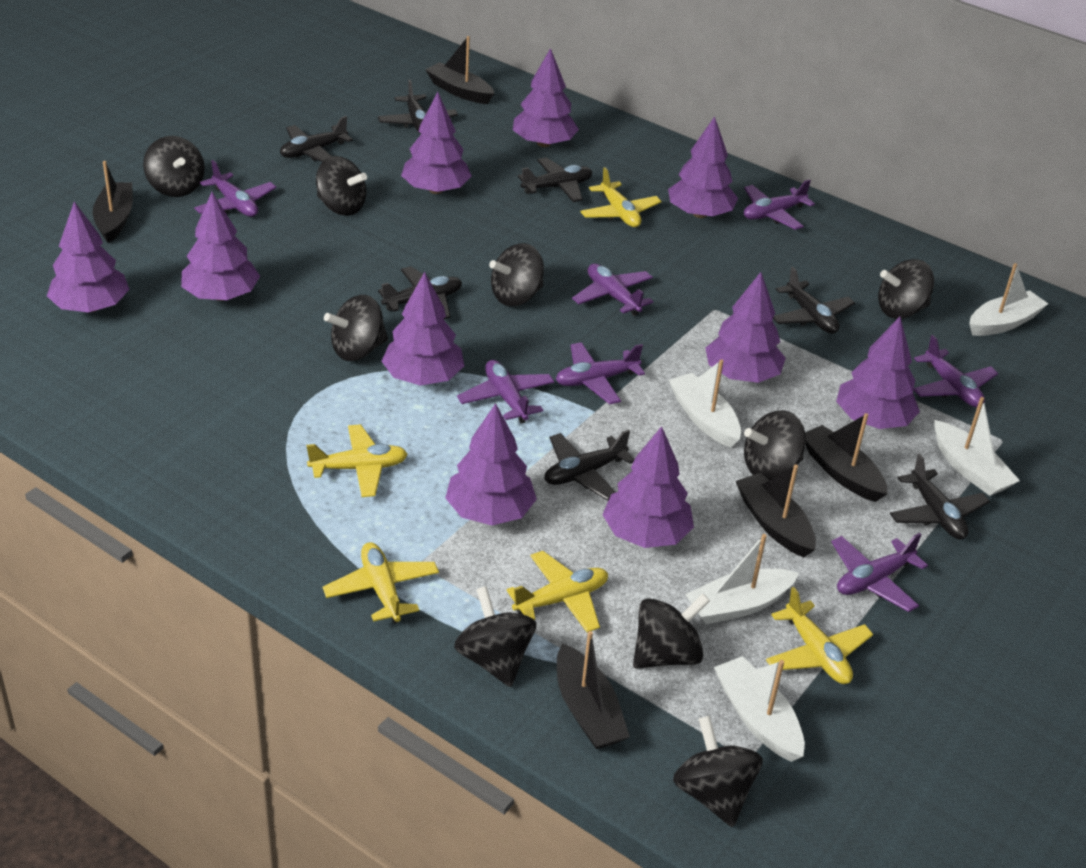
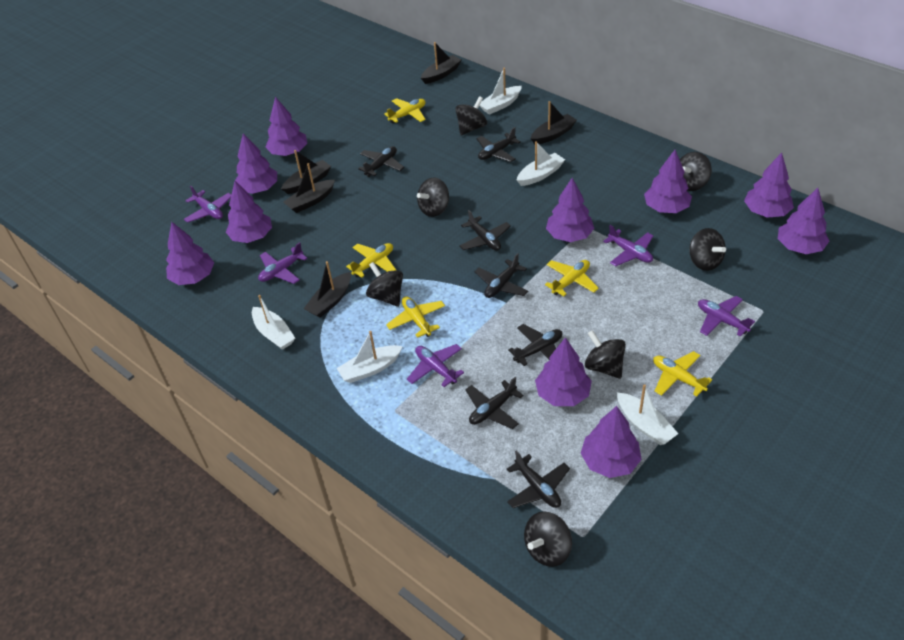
black spinning top: [143,136,205,197] [316,156,367,216] [324,295,388,361] [454,586,536,687] [489,243,544,306] [633,594,710,669] [673,716,763,827] [744,410,806,480] [878,259,934,319] = 9 -> [366,262,403,307] [417,177,449,217] [455,96,487,135] [524,511,572,567] [585,330,626,379] [680,152,712,191] [689,228,726,271] = 7
purple plane: [194,160,276,217] [457,360,555,424] [556,342,645,404] [572,264,653,316] [744,179,815,230] [831,533,928,612] [914,335,998,407] = 7 -> [184,185,231,223] [258,242,308,284] [407,344,464,387] [603,225,653,266] [698,296,755,337] = 5

